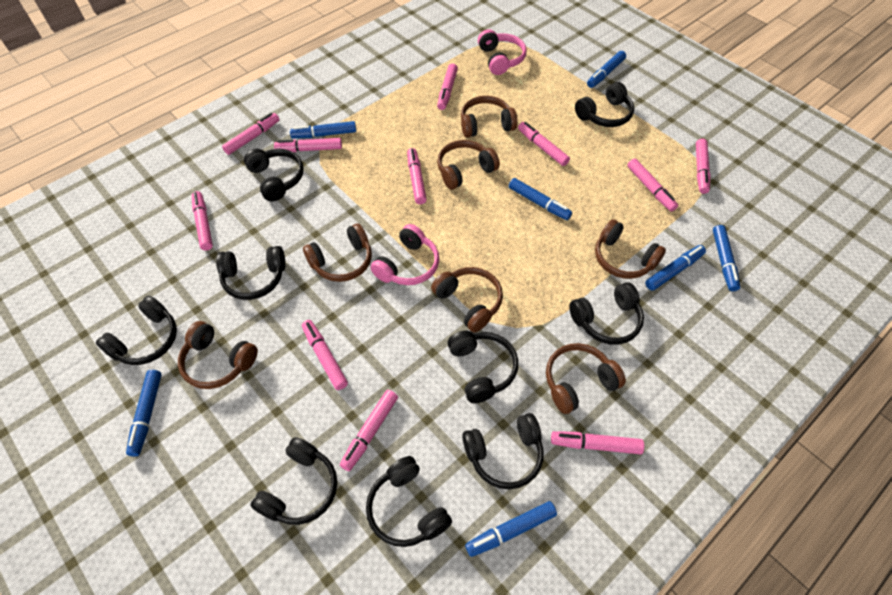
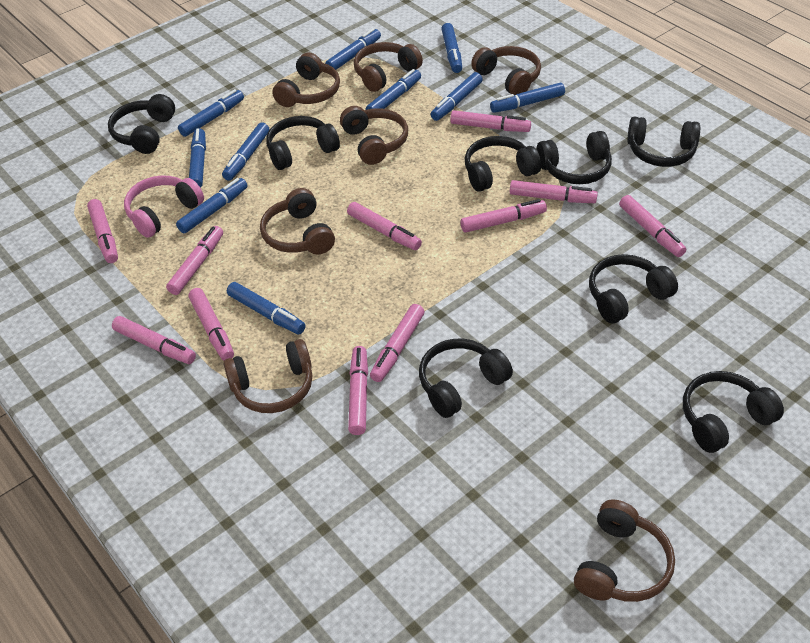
black headphones: [96,296,177,365] [216,246,285,300] [244,149,303,201] [250,437,337,525] [366,456,452,547] [447,331,518,403] [462,413,544,489] [569,282,644,345] [575,82,634,127] = 9 -> [108,94,175,154] [266,116,340,170] [419,339,513,418] [465,136,541,192] [536,131,612,184] [589,254,678,323] [627,117,700,167] [683,371,784,453] = 8
blue marker: [126,370,162,457] [290,121,356,139] [465,501,557,557] [509,178,572,220] [587,51,626,88] [645,245,706,291] [713,225,740,291] = 7 -> [176,178,248,233] [178,89,244,137] [189,128,206,188] [222,123,270,181] [227,282,306,334] [325,28,381,70] [366,69,421,110] [430,72,483,121] [441,23,462,73] [490,83,565,113] = 10
pink headphones: [370,224,439,285] [478,29,527,75] = 2 -> [124,175,204,238] = 1

